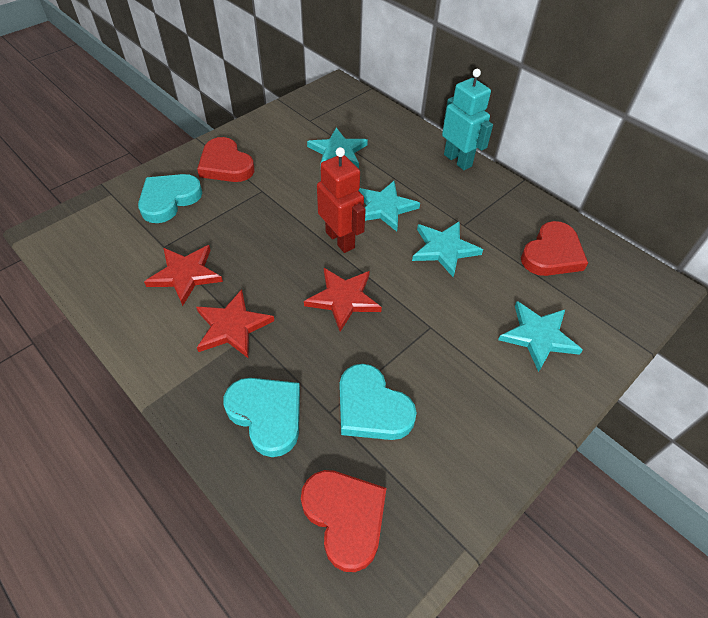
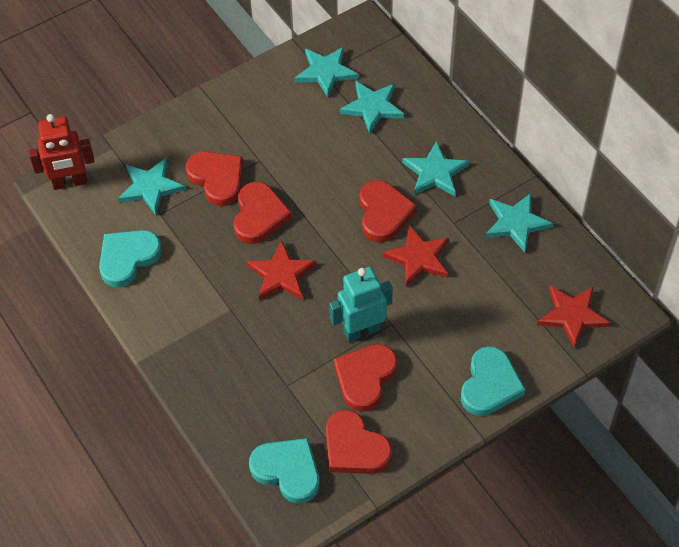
red heart: [197,137,255,182] [301,470,386,572] [521,221,588,276] = 3 -> [186,151,243,206] [234,182,292,244] [326,410,392,474] [334,344,397,412] [359,180,417,242] = 5
turquoise star: [307,128,368,170] [358,181,420,232] [412,221,483,277] [498,301,583,372] = 4 -> [118,158,186,215] [295,47,359,98] [339,81,404,134] [402,141,469,197] [485,193,553,253] = 5

